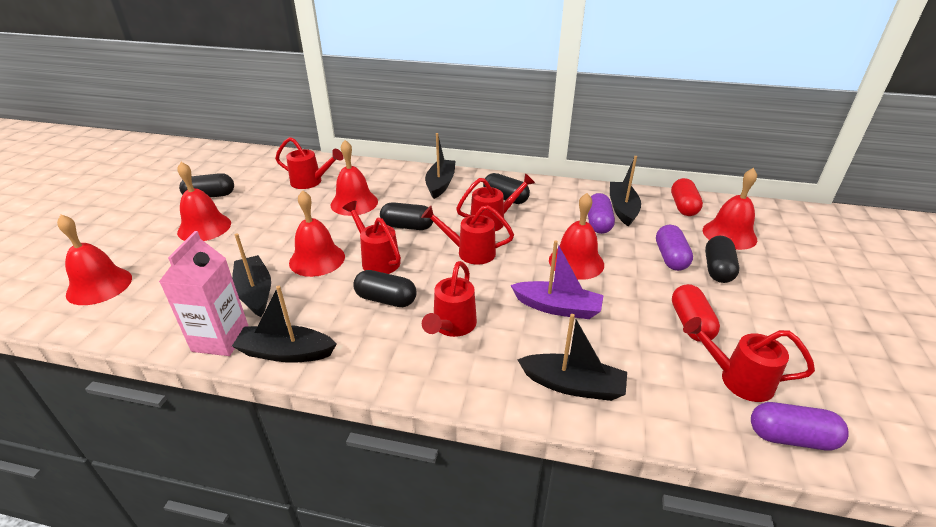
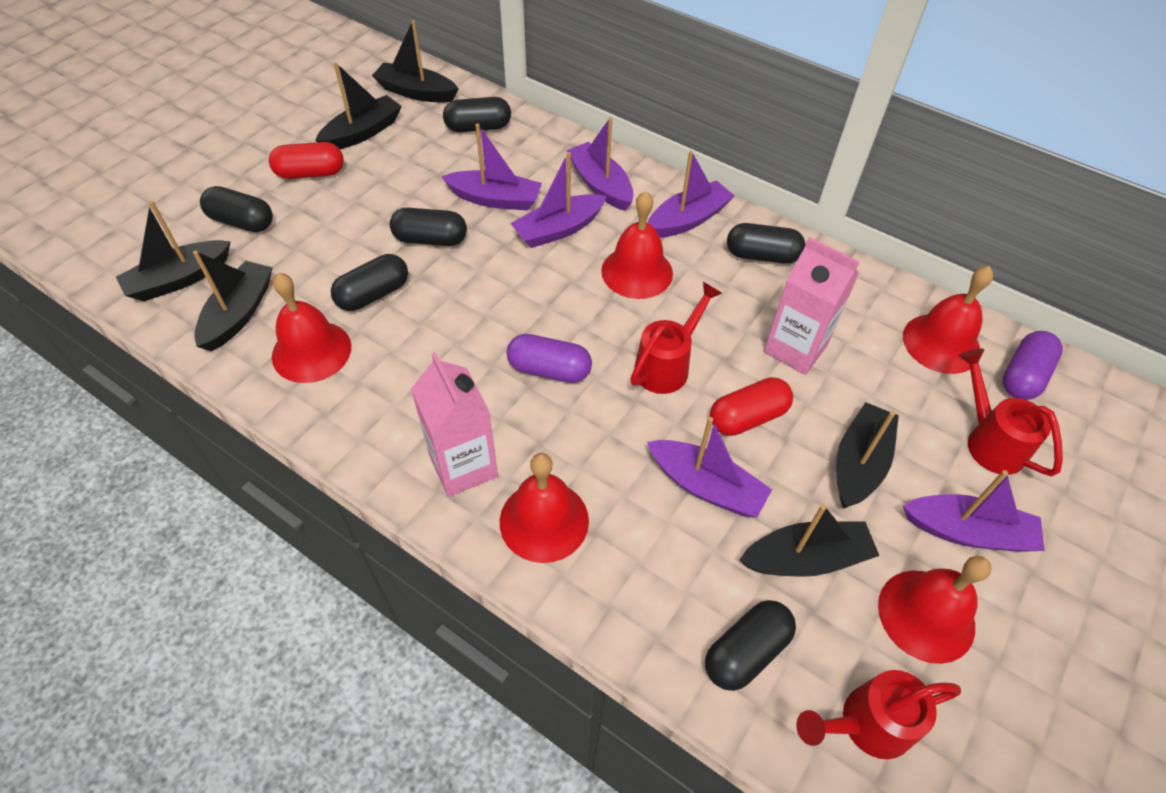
black boat: [232,234,271,317] [232,286,337,363] [425,133,455,199] [518,314,627,401] [610,156,641,227] = 5 -> [116,201,231,301] [193,251,273,351] [315,62,402,149] [372,20,459,103] [740,504,879,577] [836,402,899,508] = 6
black capsule: [179,173,234,198] [353,270,417,307] [380,202,433,230] [483,173,530,204] [705,236,739,283] = 5 -> [200,186,273,232] [331,254,408,311] [390,208,467,246] [443,97,511,132] [705,600,796,691] [727,223,806,264] = 6
pink carton: [159,231,248,356] = 1 -> [411,352,498,497] [764,237,860,375] = 2
purple boat: [510,240,604,319] = 1 -> [441,123,542,211] [510,152,606,248] [566,117,634,211] [647,417,772,517] [648,151,735,238] [903,470,1045,552] = 6
purple capsule: [588,193,615,234] [656,225,693,271] [751,402,849,450] = 3 -> [507,334,592,383] [1003,331,1063,400] = 2
red bell: [57,214,132,305] [177,162,231,241] [289,190,345,277] [330,140,378,216] [549,193,604,280] [703,168,757,250] = 6 -> [272,273,351,383] [500,453,589,563] [601,191,673,299] [878,556,991,664] [903,266,994,374] = 5
red watering can: [275,137,344,189] [343,201,401,274] [421,205,514,265] [422,261,477,337] [456,173,535,231] [683,317,815,402] = 6 -> [630,282,722,394] [796,670,961,759] [958,349,1063,476] = 3

